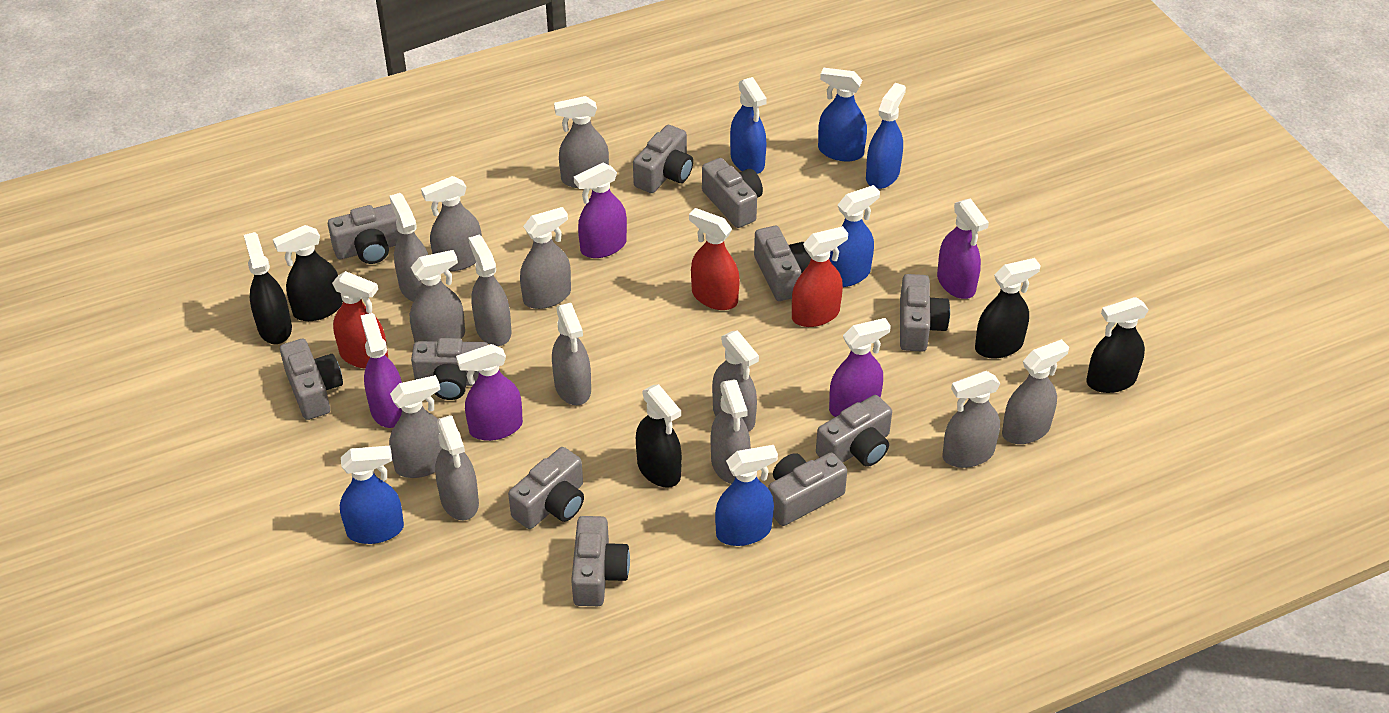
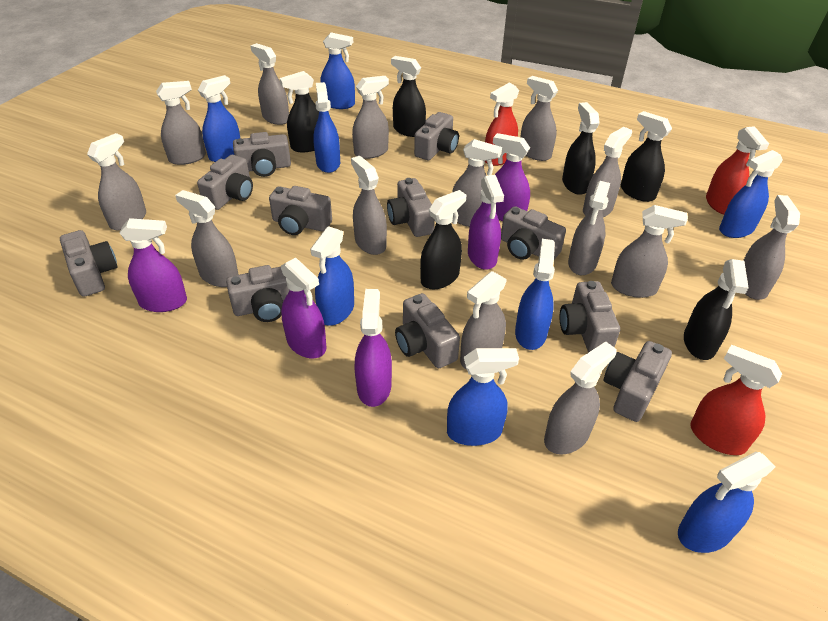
black spray bottle: [244,232,292,344] [273,225,343,321] [636,384,682,488] [975,258,1041,358] [1086,297,1149,393] = 5 -> [280,71,319,152] [391,56,426,137] [420,190,466,289] [562,102,600,195] [621,111,672,202] [684,259,749,360] = 6
blue spray bottle: [340,446,404,544] [715,445,778,546] [730,77,767,174] [818,68,867,161] [829,185,880,287] [866,83,906,189] = 6 -> [198,75,240,162] [310,226,354,326] [313,82,340,173] [320,32,355,109] [447,348,519,446] [515,239,555,350] [678,452,775,553] [719,150,783,238] = 8
grey spray bottle: [389,193,428,302] [389,375,442,478] [410,250,465,342] [421,176,482,271] [435,415,479,520] [469,235,511,346] [520,207,571,309] [552,303,591,405] [554,96,609,188] [710,379,751,484] [712,330,759,432] [942,371,1000,468] [1002,339,1069,444] = 13 -> [87,133,146,231] [156,81,206,165] [175,190,239,287] [250,43,289,125] [351,156,387,255] [352,76,389,159] [452,139,502,227] [460,271,507,370] [520,76,558,161] [544,341,616,455] [568,181,610,275] [583,127,632,218] [611,205,688,298] [743,195,800,300] = 14

